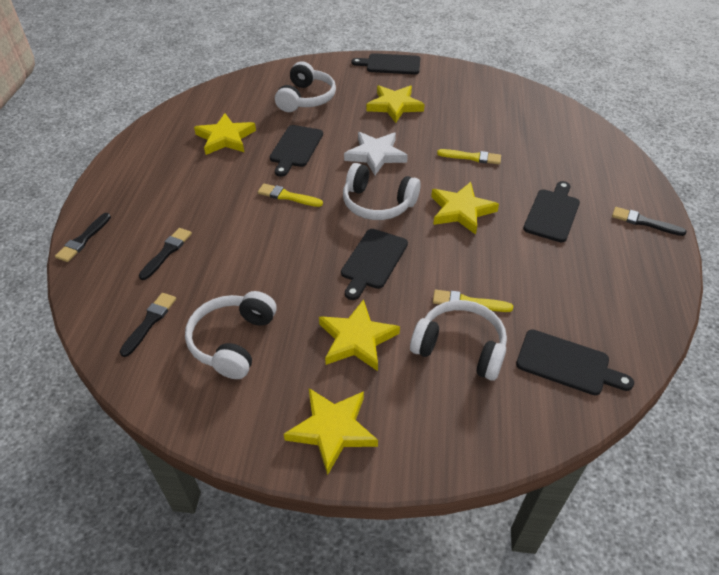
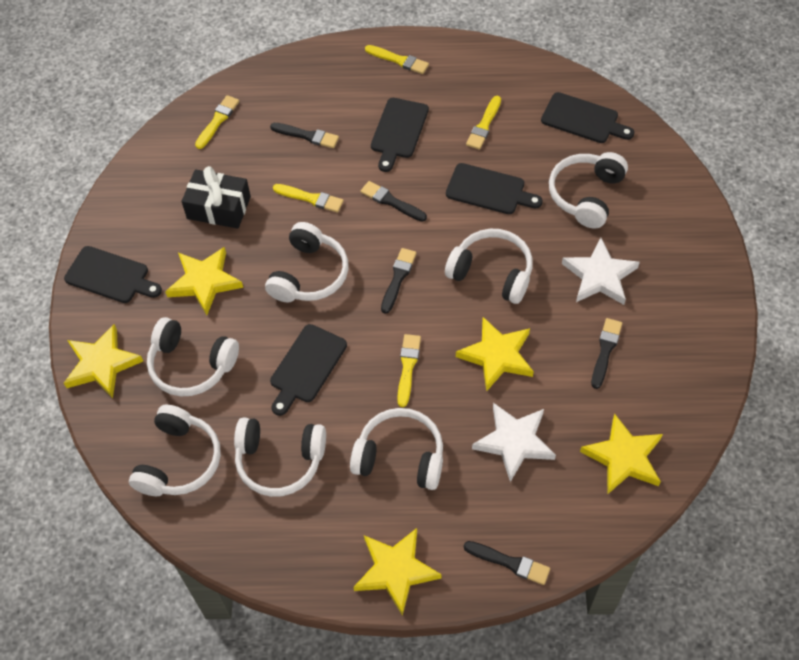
black brush: [55,213,111,262] [119,293,176,357] [139,228,192,280] [612,207,687,236] = 4 -> [270,123,339,148] [360,181,427,222] [381,248,416,314] [464,541,550,585] [591,318,622,389] = 5
black gift: none = 0 -> [182,166,251,229] = 1
white headphones: [185,291,277,379] [275,62,336,112] [343,163,421,220] [410,300,507,381] = 4 -> [129,405,221,496] [147,317,239,396] [234,417,326,497] [265,222,349,303] [350,408,443,490] [445,229,533,304] [549,152,628,229] = 7
white star: [344,132,408,175] = 1 -> [472,403,556,482] [562,238,640,305] = 2
yellow brush: [258,184,323,207] [433,290,513,312] [437,149,501,164] = 3 -> [195,95,239,149] [273,184,344,213] [365,45,429,74] [397,334,421,407] [466,96,501,150] = 5

